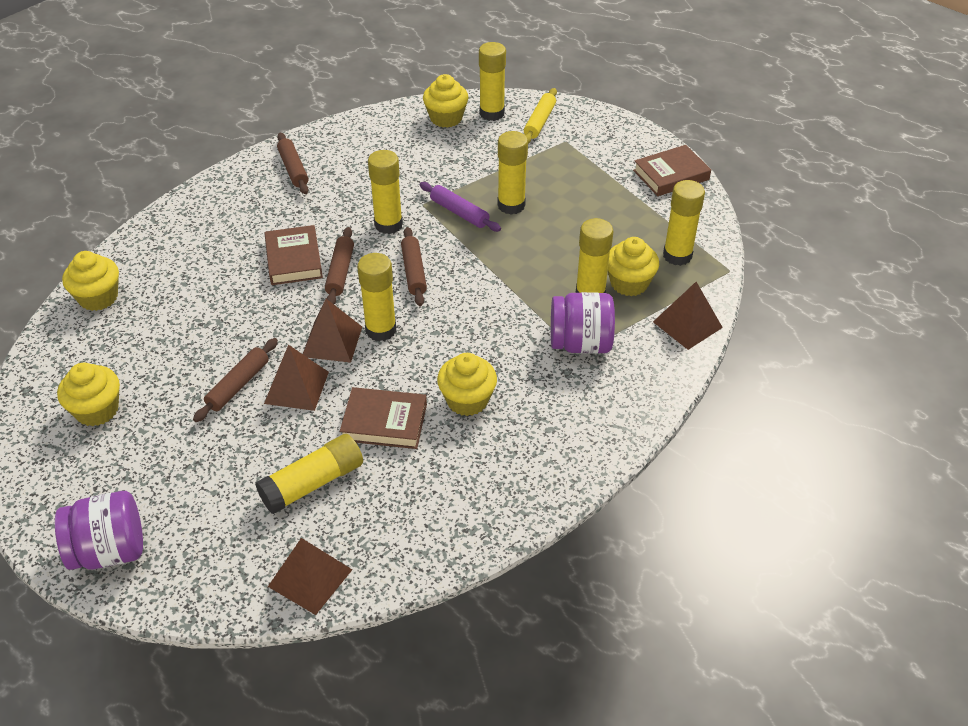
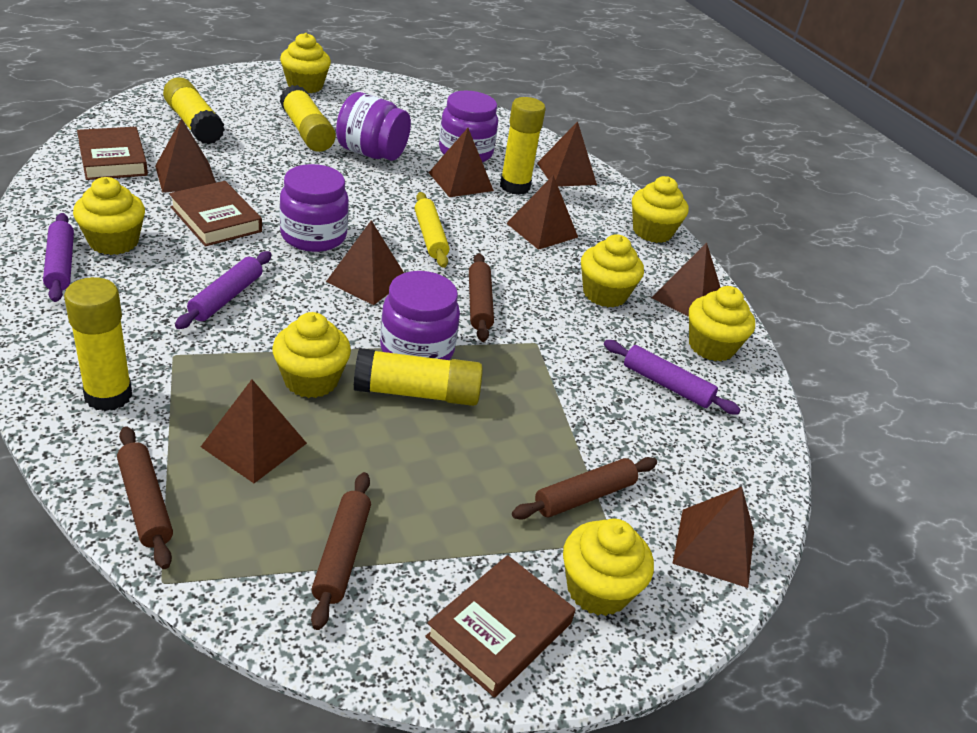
brown pyramid: [264,345,329,411] [268,538,352,615] [303,299,362,363] [653,282,723,350] = 4 -> [155,118,216,193] [201,380,307,483] [326,220,404,305] [429,128,494,197] [506,175,578,250] [537,122,597,187] [651,243,721,317] [672,487,754,588] = 8
purple jar: [55,491,143,570] [551,292,615,354] = 2 -> [280,164,349,252] [336,92,411,161] [380,271,460,360] [439,91,498,162] = 4
purple rolling pin: [420,182,501,232] = 1 -> [43,213,74,302] [175,251,272,329] [604,340,741,415] = 3
yellow cupcake: [57,363,120,426] [62,251,119,311] [423,74,468,128] [437,353,497,416] [608,237,659,296] = 5 -> [73,177,145,255] [272,312,351,398] [280,33,331,93] [563,519,654,616] [581,234,644,308] [632,176,688,243] [689,286,755,361] = 7
yellow glue stick: [255,434,363,514] [357,253,396,341] [368,150,403,234] [479,42,506,121] [497,131,528,215] [576,218,613,293] [663,180,705,266] = 7 -> [64,277,132,411] [163,77,225,145] [280,85,336,152] [354,348,483,406] [500,97,546,195] = 5

